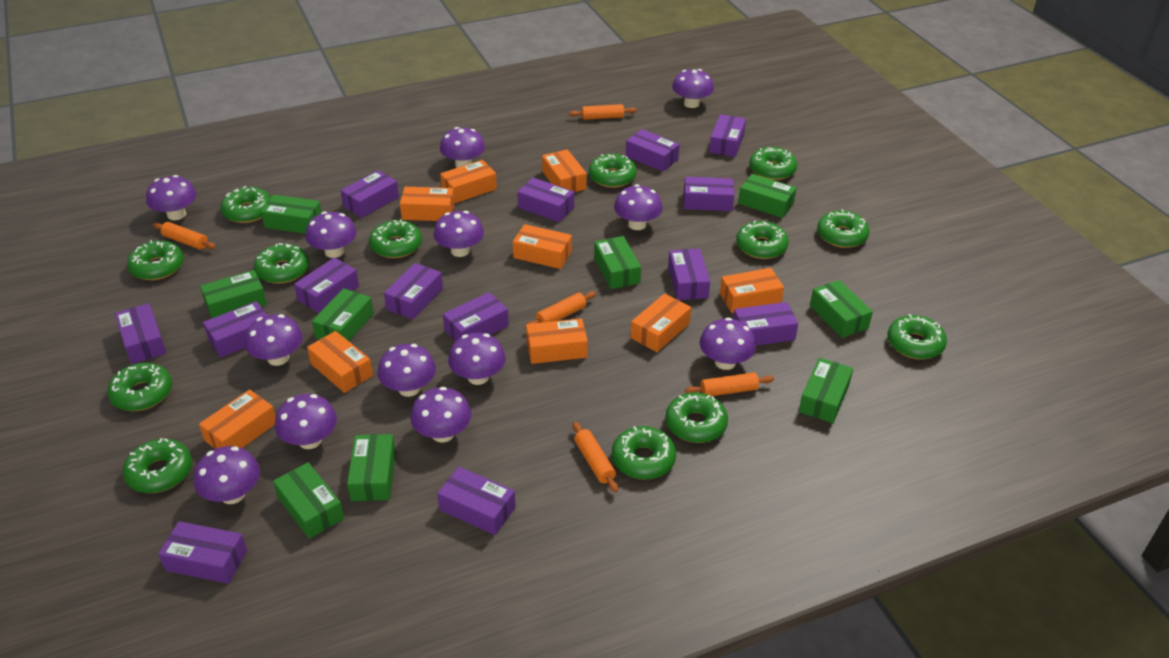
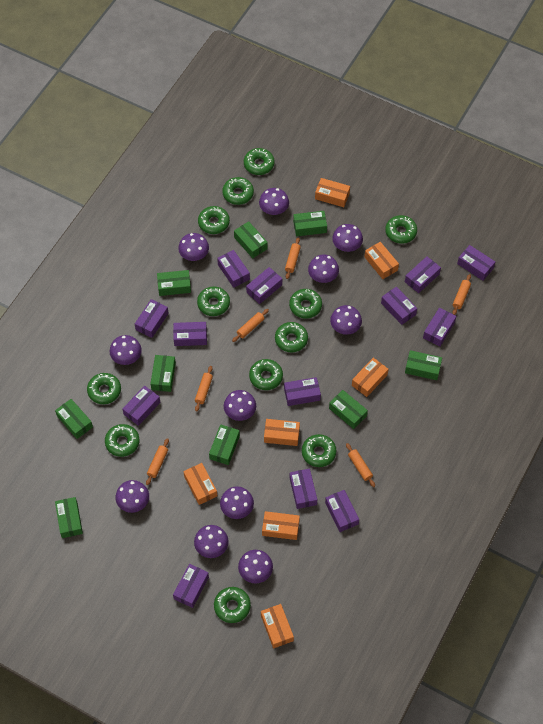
green donut: [107,363,172,411] [123,438,192,493] [127,240,184,280] [221,186,271,223] [254,243,309,284] [369,220,422,258] [589,154,636,188] [612,426,676,480] [665,392,728,443] [736,221,789,259] [750,147,797,180] [817,209,870,248] [888,314,947,359] = 13 -> [87,373,121,404] [105,424,140,457] [197,286,230,316] [198,206,230,234] [214,587,251,623] [222,177,254,205] [244,148,275,175] [249,359,283,390] [275,322,308,352] [289,289,322,319] [302,434,336,467] [385,215,417,244] = 12
orange box: [199,390,276,449] [307,331,373,393] [400,187,455,221] [440,160,497,203] [513,224,572,269] [526,318,588,364] [542,149,587,192] [630,293,691,352] [720,268,784,313] = 9 -> [183,463,217,505] [261,604,294,648] [262,511,300,540] [264,419,300,446] [315,178,350,207] [352,358,389,397] [364,242,399,279] = 7
orange rolling pin: [153,222,216,250] [527,291,596,324] [569,104,637,120] [573,422,618,493] [685,372,774,396] = 5 -> [146,438,169,485] [195,366,213,412] [232,309,269,342] [285,237,301,279] [346,443,375,487] [452,274,471,315] = 6
purple box: [115,303,166,364] [158,521,247,584] [203,301,267,358] [294,257,359,313] [340,170,399,218] [384,263,443,320] [437,467,516,535] [443,292,509,341] [517,178,574,222] [626,129,680,172] [668,249,710,300] [683,177,734,211] [709,114,746,157] [733,302,798,346] = 14 -> [123,386,160,426] [135,299,169,338] [173,322,207,346] [173,564,209,608] [217,250,250,288] [246,267,282,304] [284,377,321,406] [290,469,317,509] [325,490,359,532] [381,287,417,325] [405,256,441,293] [423,308,456,347] [457,245,495,281] = 13
purple mushroom: [146,175,197,220] [194,446,260,504] [245,314,303,366] [275,394,337,449] [306,211,357,258] [378,344,436,397] [410,387,471,443] [434,211,484,257] [440,127,485,168] [448,333,506,385] [614,184,662,230] [672,69,714,108] [700,318,756,370] = 13 -> [110,335,142,365] [116,480,149,513] [178,233,209,261] [194,525,229,558] [220,486,254,519] [224,390,256,421] [238,550,273,583] [259,188,289,215] [308,255,339,283] [330,305,362,335] [332,224,363,252] = 11

